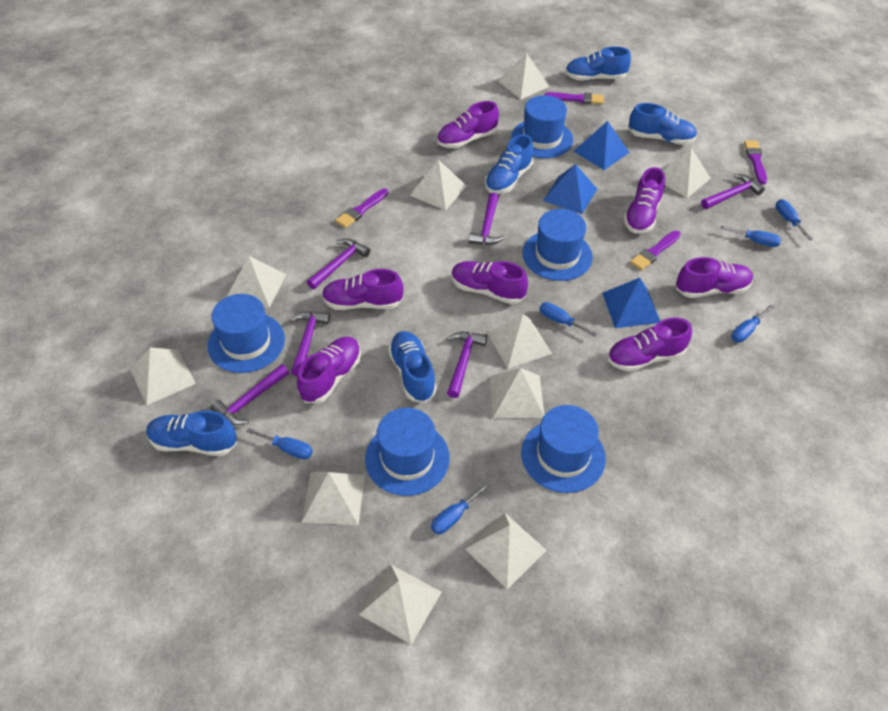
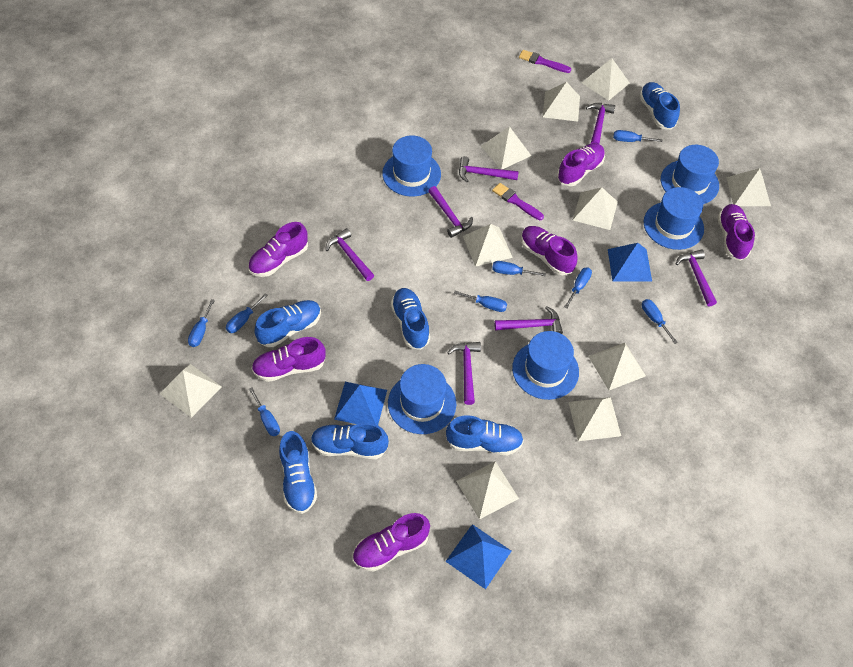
blue screwdriver: [246,428,313,459] [431,482,490,534] [539,302,597,337] [721,226,781,247] [731,305,774,342] [776,199,813,241] = 6 -> [188,299,215,347] [226,293,268,333] [249,388,280,436] [454,291,507,312] [492,261,546,276] [564,267,592,309] [613,130,662,142] [642,299,678,344] = 8
blue shoe: [146,410,237,456] [388,331,437,403] [485,134,533,194] [565,46,631,81] [628,103,697,145] = 5 -> [254,300,321,347] [279,431,317,514] [311,423,389,459] [391,288,430,350] [446,415,524,455] [639,82,680,130] = 6
purple brush: [335,188,388,228] [544,92,604,104] [630,230,681,270] [744,141,767,184] = 4 -> [492,183,544,220] [519,50,571,73] = 2
purple hammer: [210,364,289,425] [290,311,330,376] [307,239,370,289] [447,332,487,398] [468,193,505,245] [701,174,765,209] = 6 -> [326,228,374,281] [429,186,473,238] [447,342,481,405] [459,156,519,182] [494,306,563,334] [586,103,615,144] [676,249,717,306] = 7
purple shoe: [297,337,361,404] [322,269,404,310] [437,101,499,148] [451,261,528,304] [608,318,692,372] [624,167,665,234] [676,257,753,298] = 7 -> [248,222,308,277] [251,337,326,382] [353,513,430,572] [521,226,578,275] [557,143,605,186] [718,204,755,261] = 6

